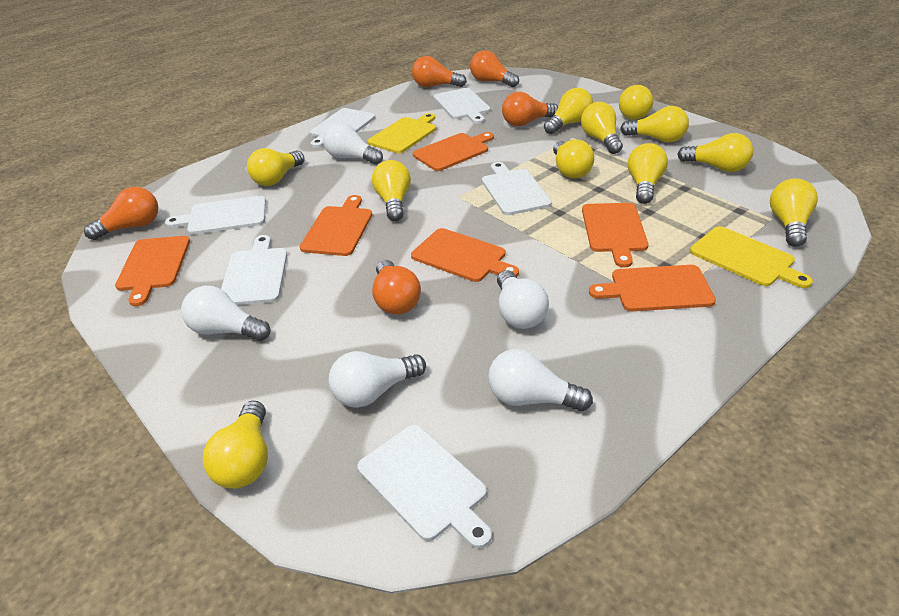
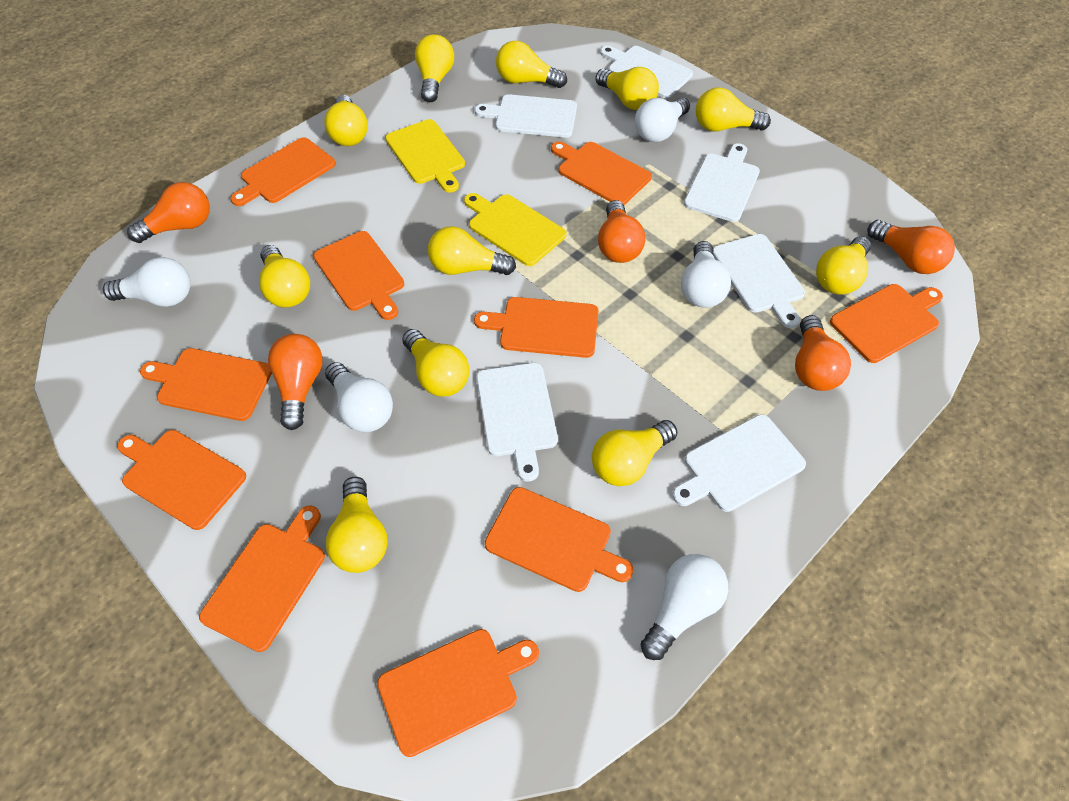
orange cutting board: [115,236,190,306] [300,195,372,256] [411,228,519,282] [413,132,494,171] [582,203,648,267] [589,265,716,311] = 6 -> [117,430,246,530] [140,348,272,421] [199,505,325,652] [231,137,336,206] [313,231,404,320] [377,629,539,757] [474,297,599,358] [485,487,633,592] [551,141,652,205] [830,284,943,363] = 10

